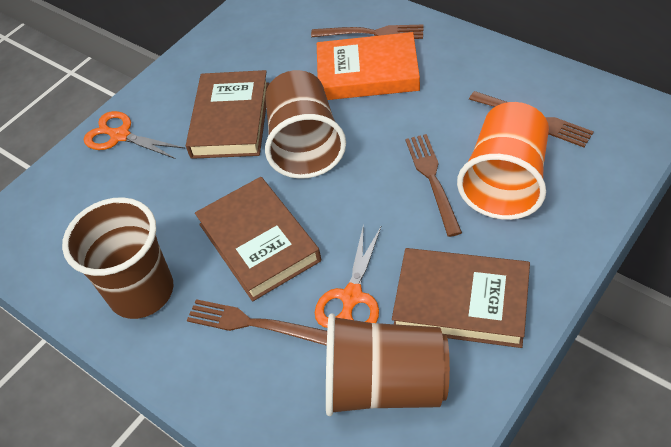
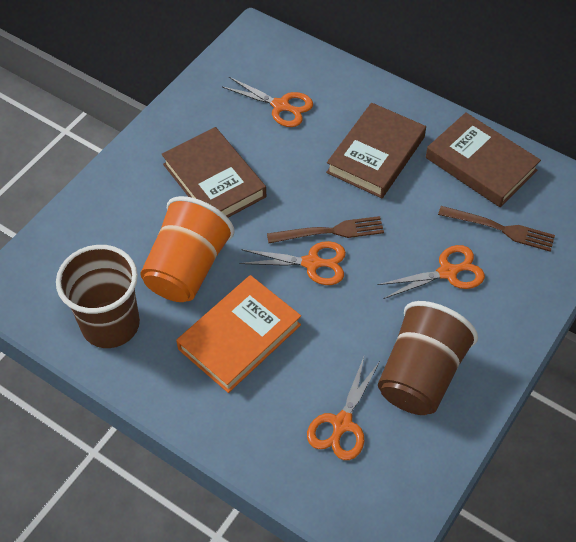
brown cup: [62,197,173,319] [265,70,346,179] [326,314,450,416] = 3 -> [56,245,140,348] [378,301,478,415] = 2
brown fork: [187,299,327,346] [311,25,424,39] [405,134,462,237] [469,91,594,147] = 4 -> [267,216,384,243] [438,206,555,252] = 2
orange scissors: [84,111,185,159] [315,224,381,328] = 2 -> [222,77,313,127] [239,241,346,285] [307,357,380,460] [377,245,485,299] = 4

